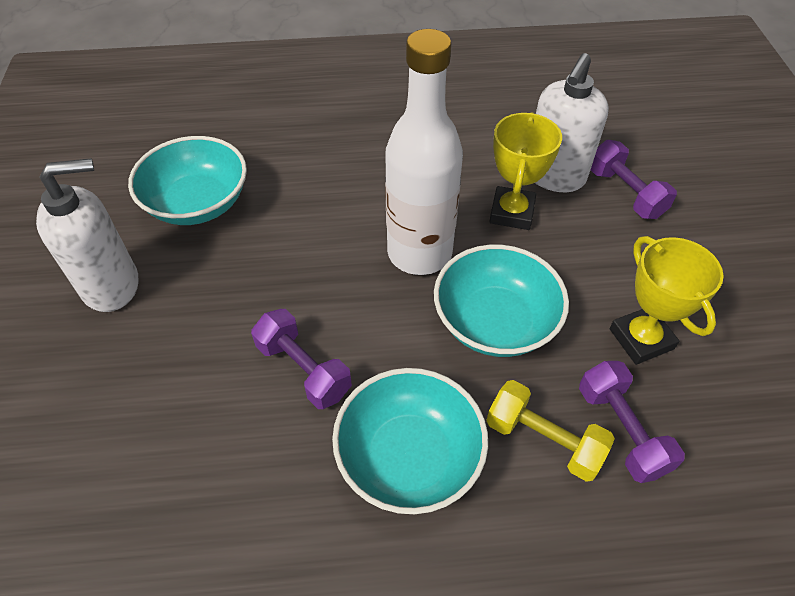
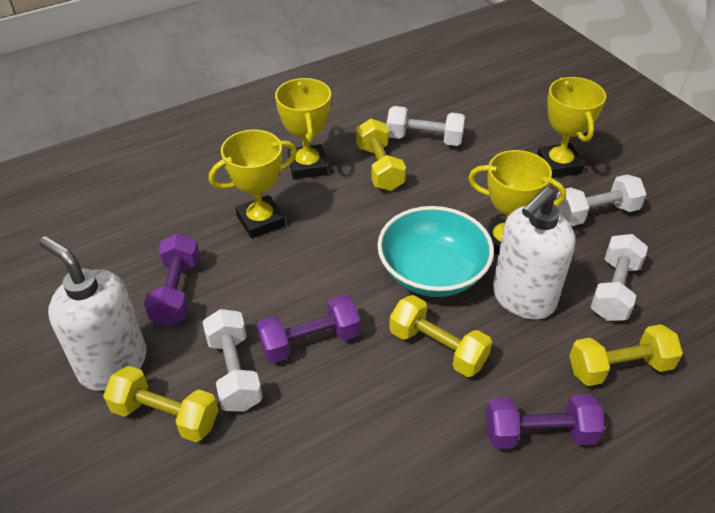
turquoise bowl: [128,136,247,225] [332,368,488,514] [434,245,569,357] = 3 -> [377,206,494,297] = 1
white bottle: [385,29,463,275] = 1 -> none = 0
white dumbbell: none = 0 -> [203,309,262,412] [387,106,465,146] [556,175,647,226] [590,234,648,321] = 4
yellow dumbbell: [486,380,615,482] = 1 -> [103,366,218,442] [356,119,406,191] [389,295,492,377] [569,324,683,386] = 4
yellow trophy: [489,112,562,230] [610,236,724,365] = 2 -> [209,129,297,239] [275,78,331,179] [468,150,566,255] [537,77,606,178] = 4

